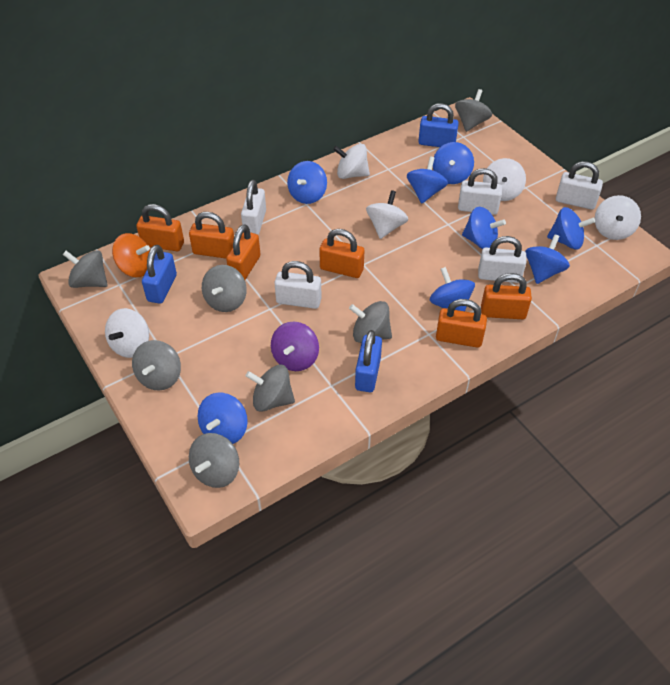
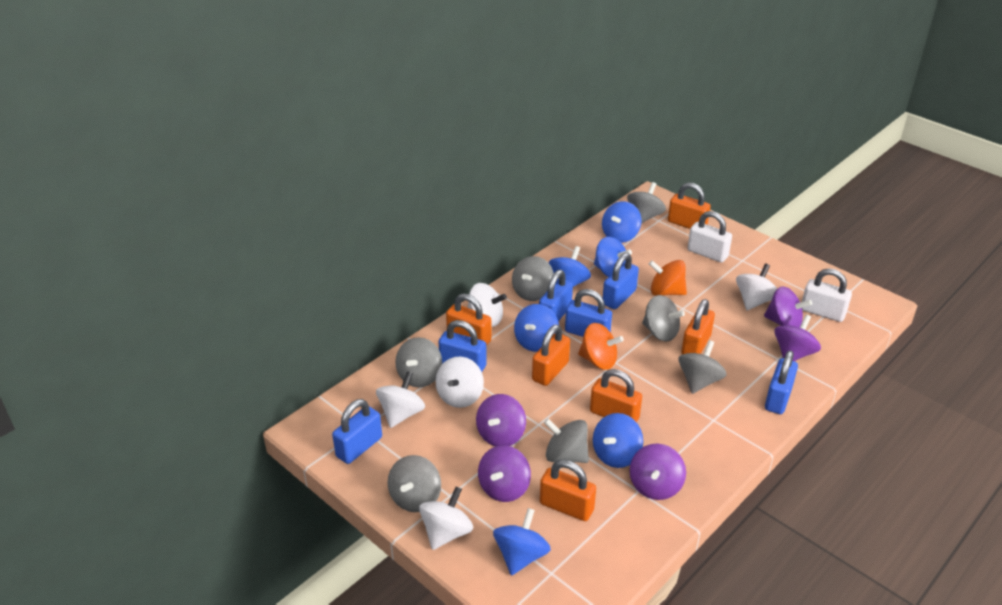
blue padlock: [142,245,177,304] [355,330,382,392] [418,103,459,147] = 3 -> [332,399,382,464] [439,320,487,371] [539,270,573,321] [565,289,612,337] [603,253,639,309] [765,351,798,414] = 6
blue spinning top: [198,393,248,444] [287,161,327,204] [407,157,448,204] [429,267,475,311] [433,142,474,184] [462,207,506,249] [525,234,570,284] [547,207,595,250] = 8 -> [493,508,551,576] [514,304,559,352] [549,246,591,287] [593,413,643,468] [594,237,632,277] [602,201,641,243] = 6
orange spinning top: [112,233,150,277] = 1 -> [578,323,624,370] [649,260,687,296] = 2
purple spinning top: [271,322,319,371] = 1 -> [476,394,526,446] [478,445,531,502] [630,443,686,500] [764,286,812,328] [774,315,821,361] = 5
white padlock: [241,180,266,235] [274,261,322,309] [458,168,502,215] [478,236,527,283] [556,161,603,210] = 5 -> [688,211,732,263] [802,268,852,322] = 2

